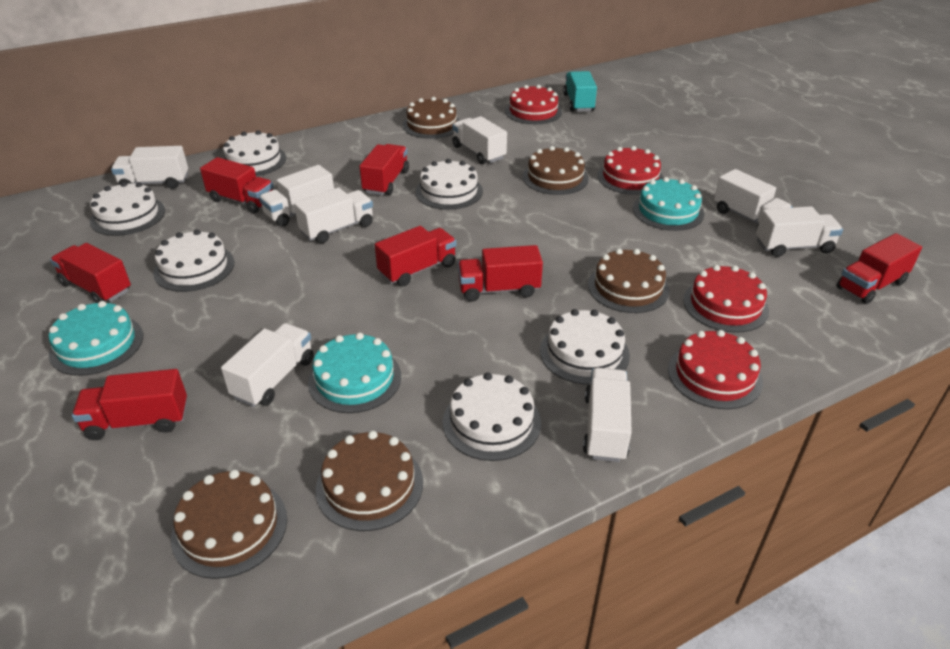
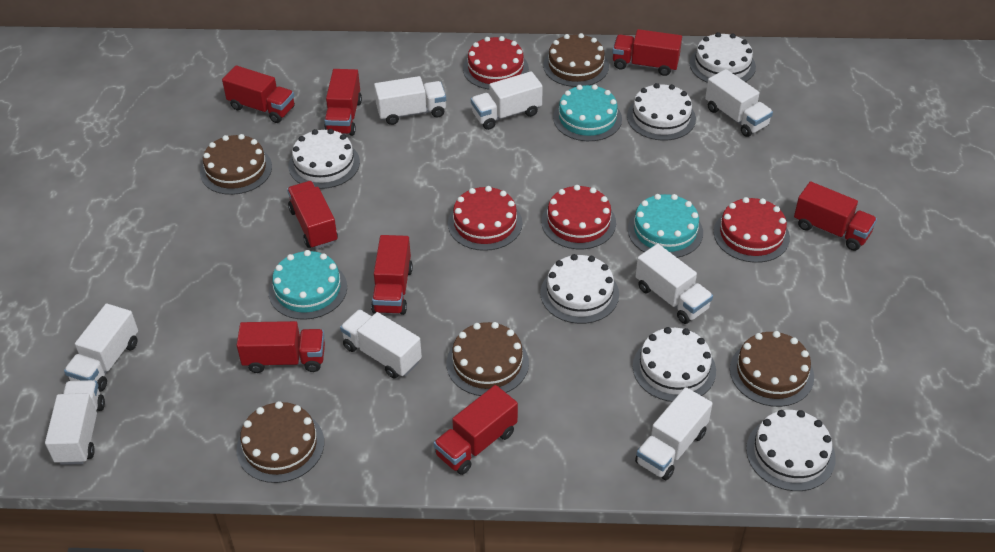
red truck: [50,243,131,303] [72,369,187,440] [200,157,274,213] [359,144,409,195] [375,226,456,287] [458,245,543,302] [836,233,922,304] = 7 -> [222,65,295,123] [237,321,325,373] [287,181,338,249] [324,69,362,136] [371,235,413,315] [434,385,518,475] [612,29,682,76] [794,181,877,251] = 8
turquoise truck: [563,71,597,112] = 1 -> none = 0

